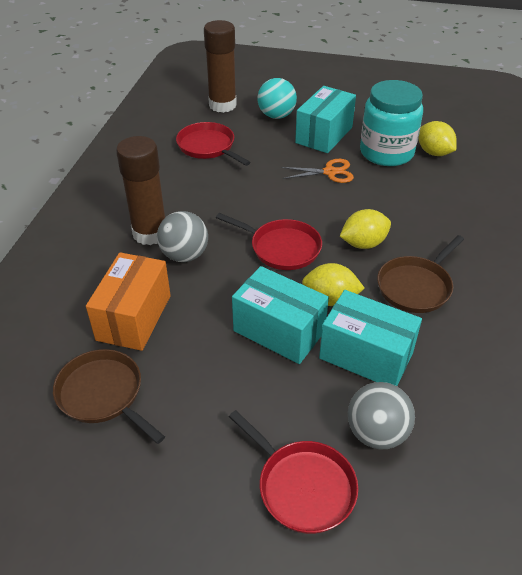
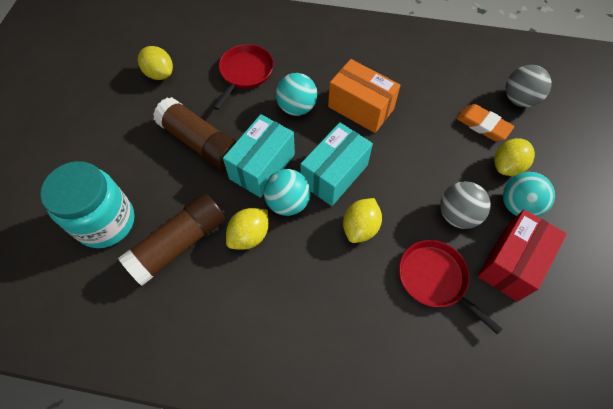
brown pan: [53,349,165,444] [377,235,464,313] = 2 -> none = 0
orange eraser: none = 0 -> [456,104,514,141] = 1
orange scissors: [281,159,354,183] = 1 -> none = 0
red box: none = 0 -> [478,209,567,302] = 1
red pan: [176,122,251,166] [216,213,322,270] [229,410,358,534] = 3 -> [213,44,273,110] [399,240,502,335] = 2
turquoise ball: [258,78,297,119] = 1 -> [264,169,310,216] [276,73,317,116] [503,172,555,217] = 3
turquoise box: [232,266,329,364] [295,86,356,153] [319,290,422,386] = 3 -> [223,114,295,198] [300,122,373,206] = 2
yellow lemon: [302,263,365,306] [340,209,391,249] [419,121,457,156] = 3 -> [138,46,173,80] [226,208,268,250] [343,198,382,243] [494,138,535,176] = 4

